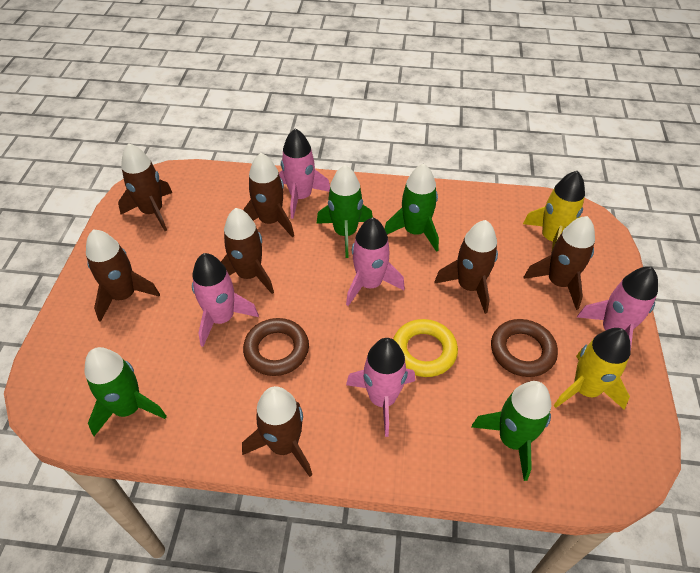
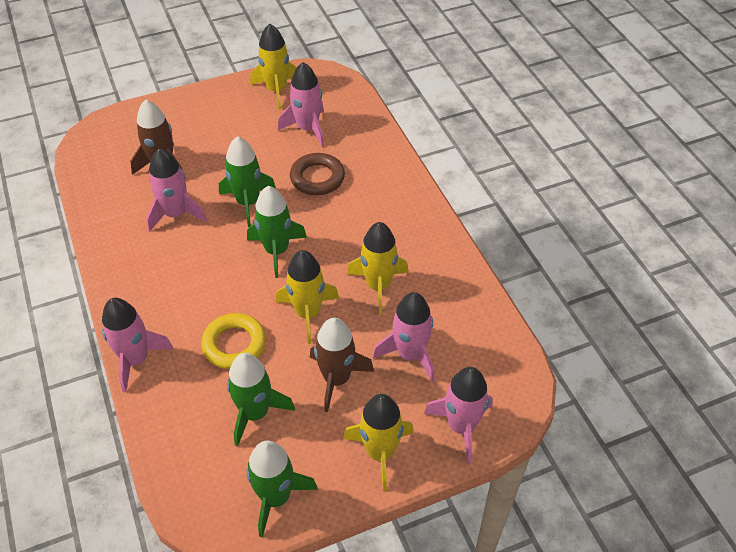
brown ring: [243,318,309,376] [491,319,558,377] = 2 -> [290,153,345,195] = 1
brown rocket: [86,229,160,322] [118,143,172,231] [221,208,274,294] [242,386,312,477] [243,153,294,238] [434,220,498,314] [524,216,595,310] = 7 -> [130,99,186,180] [310,318,374,412] = 2
yellow rocket: [523,171,585,250] [553,328,631,410] = 2 -> [250,24,297,109] [276,250,339,344] [343,394,414,491] [347,222,409,315] = 4

